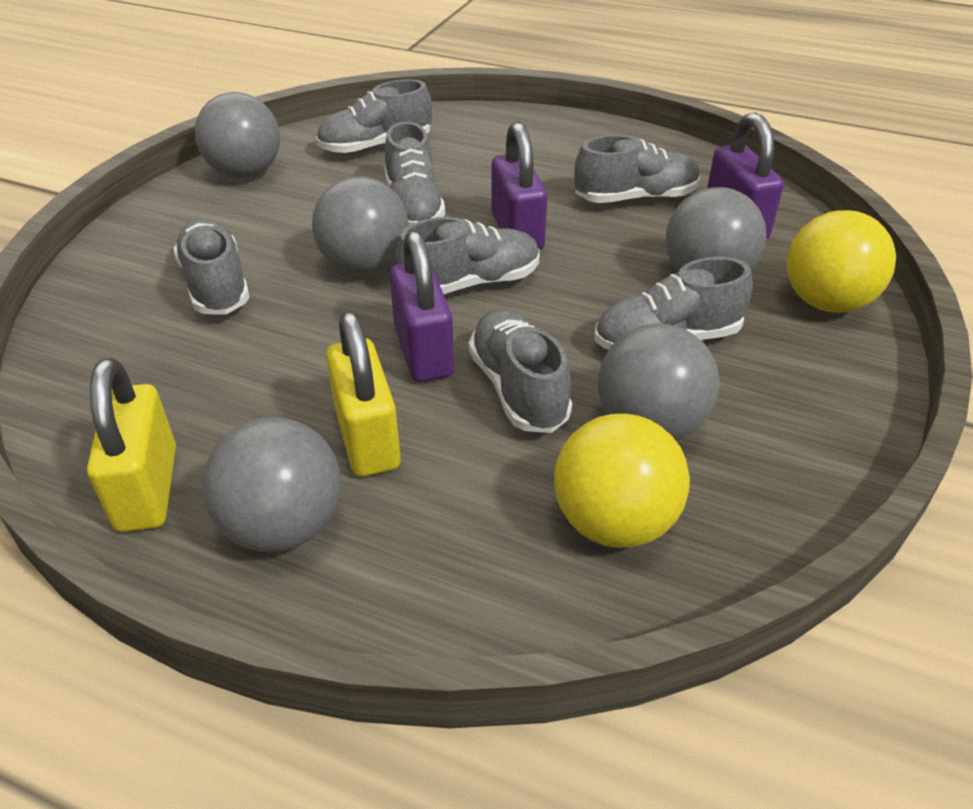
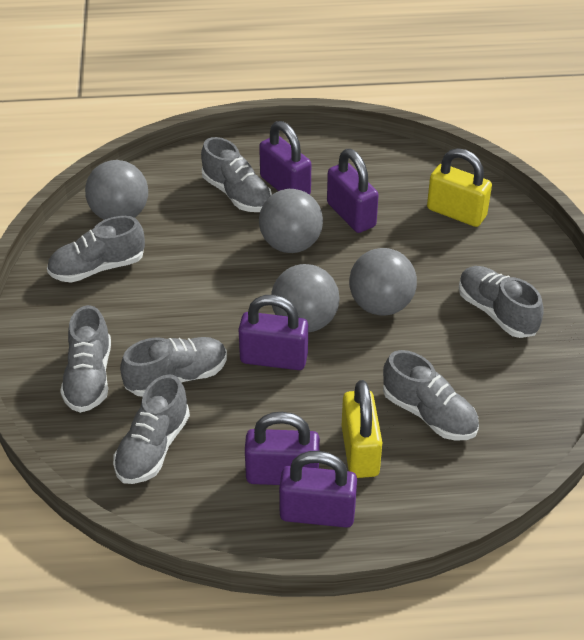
grey ball: [195,92,280,178] [202,417,341,552] [312,176,408,274] [598,323,720,440] [666,187,766,272] = 5 -> [85,160,148,220] [259,189,323,253] [271,264,340,332] [349,248,417,315] = 4
purple padlock: [390,231,454,382] [491,122,547,250] [707,112,784,238] = 3 -> [239,295,308,370] [245,412,320,485] [259,121,311,195] [279,451,357,528] [327,149,379,233] = 5
yellow ball: [554,414,690,548] [787,210,896,313] = 2 -> none = 0

